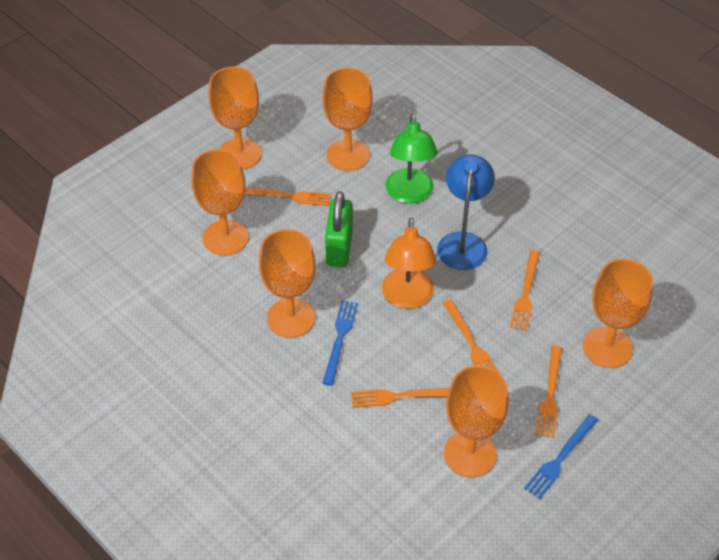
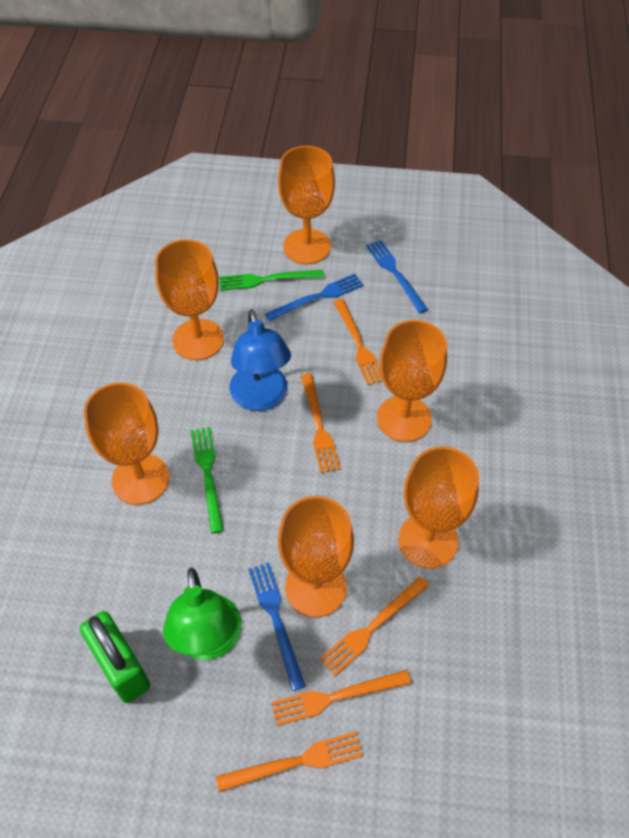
blue fork: [322,300,358,386] [524,414,599,499] = 2 -> [248,562,306,691] [265,274,364,321] [366,240,428,313] = 3
green fork: none = 0 -> [191,427,224,534] [219,270,324,291] = 2
orange lamp: [382,218,437,309] = 1 -> none = 0

